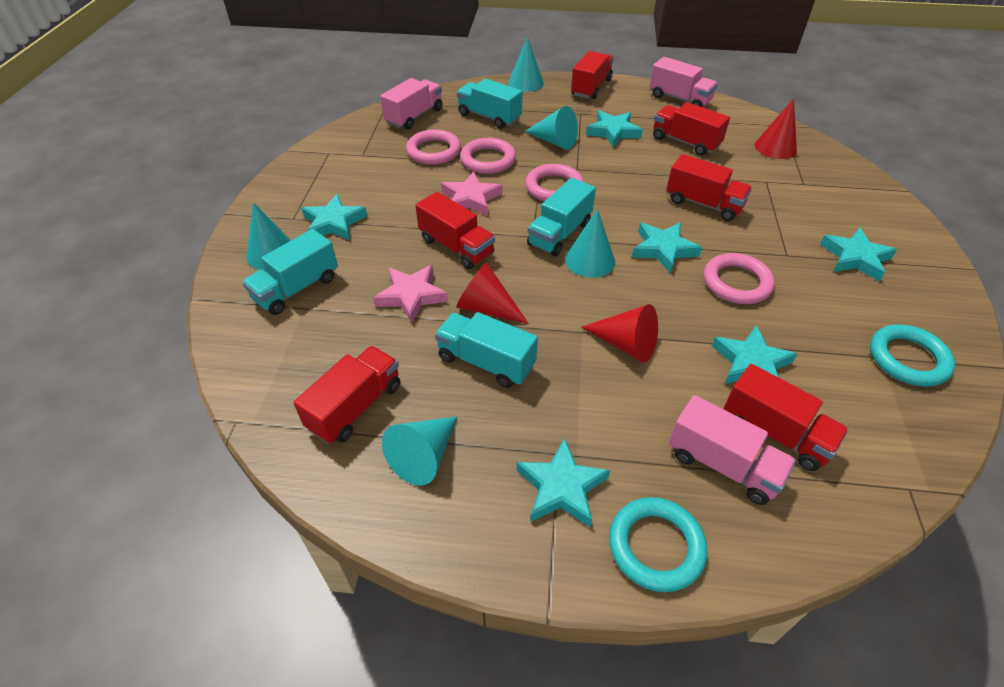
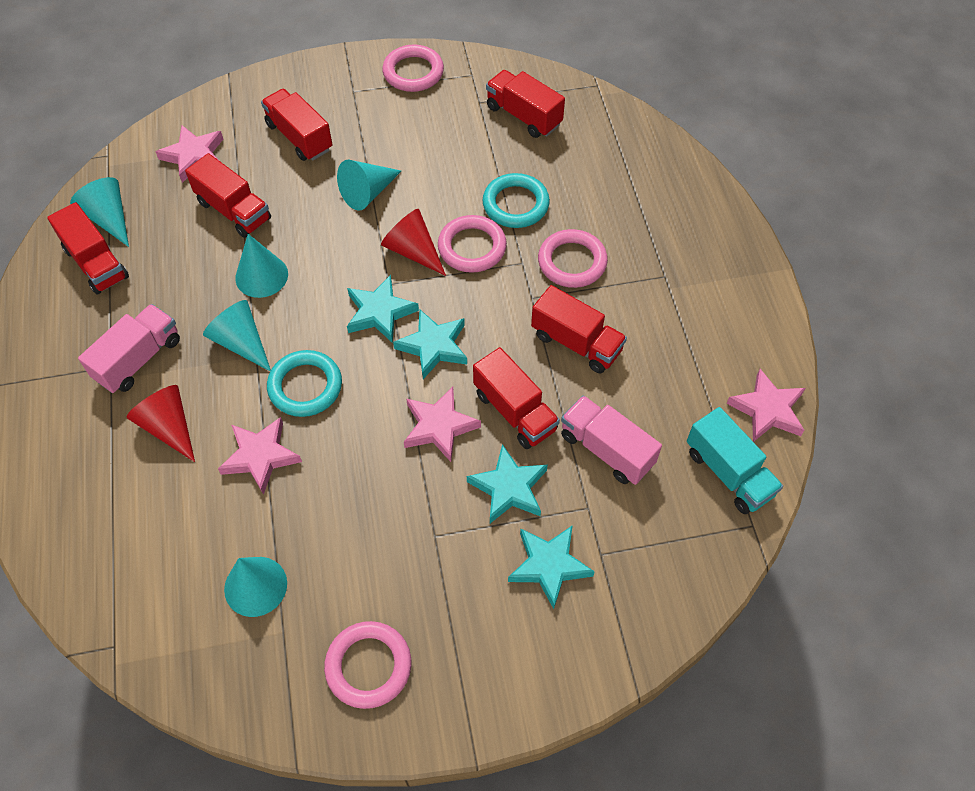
pink star: [373,265,448,323] [441,171,502,216] = 2 -> [156,125,223,183] [218,417,302,495] [404,387,481,462] [726,369,805,442] = 4
pink truck: [380,78,443,130] [649,57,718,107] [669,395,796,505] = 3 -> [78,304,180,393] [561,395,662,485] = 2
red cone: [456,262,529,324] [581,304,658,363] [754,99,797,159] = 3 -> [127,385,195,462] [381,209,446,276] = 2
turquoise star: [301,194,368,240] [517,438,610,527] [586,110,643,147] [632,222,702,274] [712,325,797,384] [820,228,897,282] = 6 -> [347,275,419,343] [393,309,467,379] [467,444,548,523] [508,525,595,609] = 4
turquoise truck: [242,229,338,315] [435,312,538,388] [457,79,523,129] [527,178,596,256] = 4 -> [687,407,783,514] = 1

